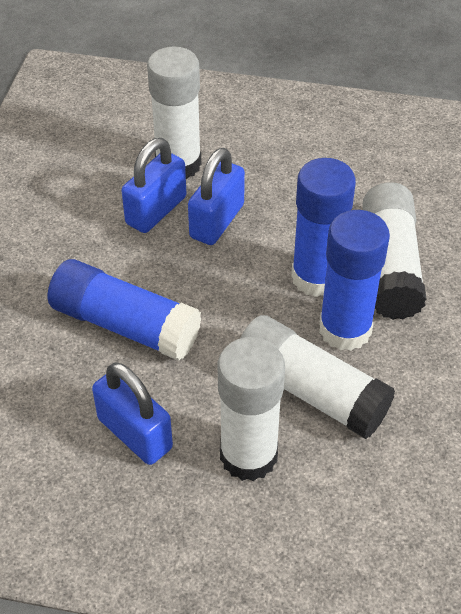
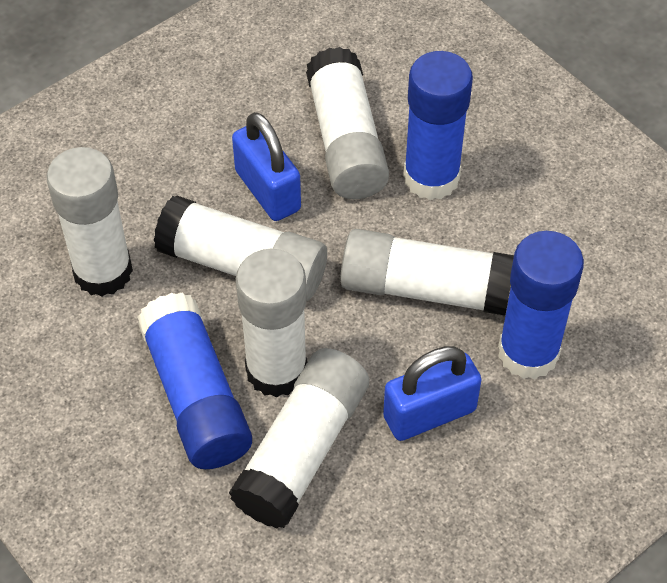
blue padlock: [92,363,173,465] [121,138,187,233] [188,148,245,245] = 3 -> [232,112,301,221] [383,346,482,441] = 2
white glue stick: [147,47,202,179] [218,337,285,481] [240,315,395,439] [362,182,426,320] = 4 -> [47,147,133,296] [154,195,327,301] [229,348,369,528] [236,249,307,398] [306,47,389,199] [341,229,514,315] = 6

